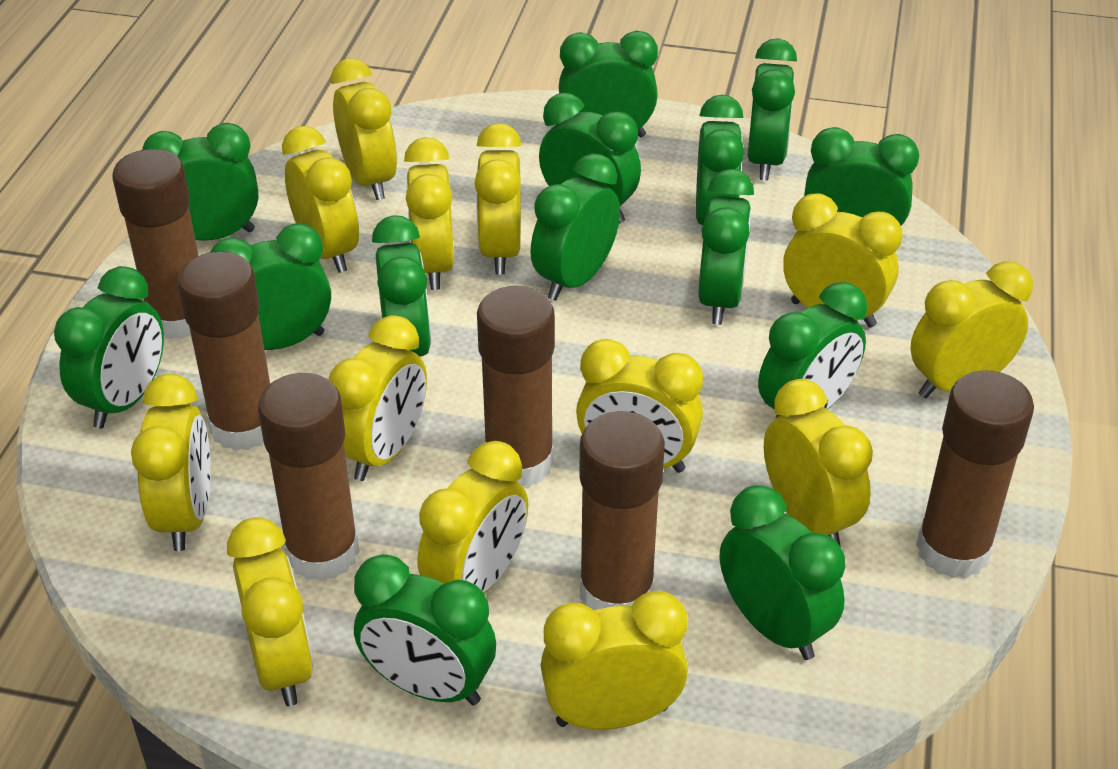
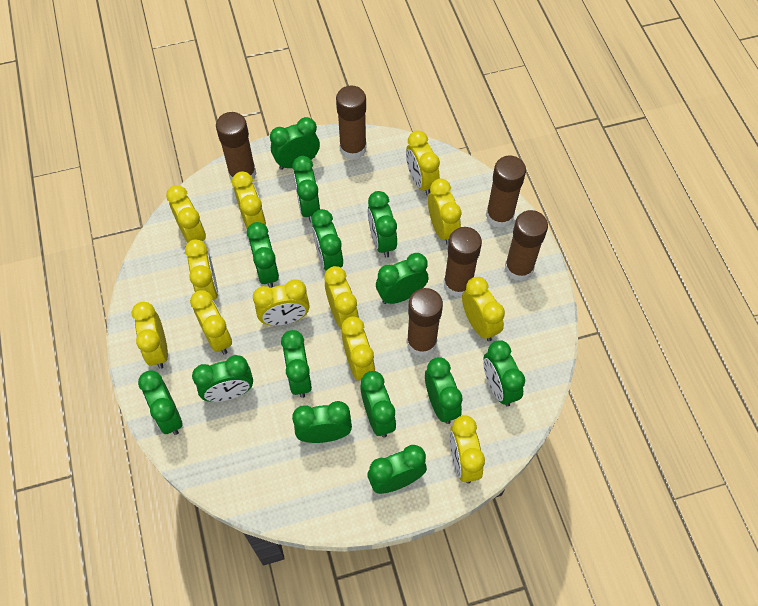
yellow clock: [131,374,211,551] [227,517,313,706] [282,126,359,273] [328,315,427,481] [331,58,397,200] [404,137,454,290] [417,441,528,594] [474,123,522,275] [541,591,688,730] [576,339,703,473] [764,379,873,546] [783,194,903,328] [910,261,1033,398] = 13 -> [132,302,168,369] [166,185,206,243] [185,239,218,300] [190,290,232,354] [232,171,266,229] [253,279,310,326] [324,266,359,329] [342,317,375,381] [406,130,440,196] [428,179,461,245] [449,415,485,483] [462,277,505,341] = 12

